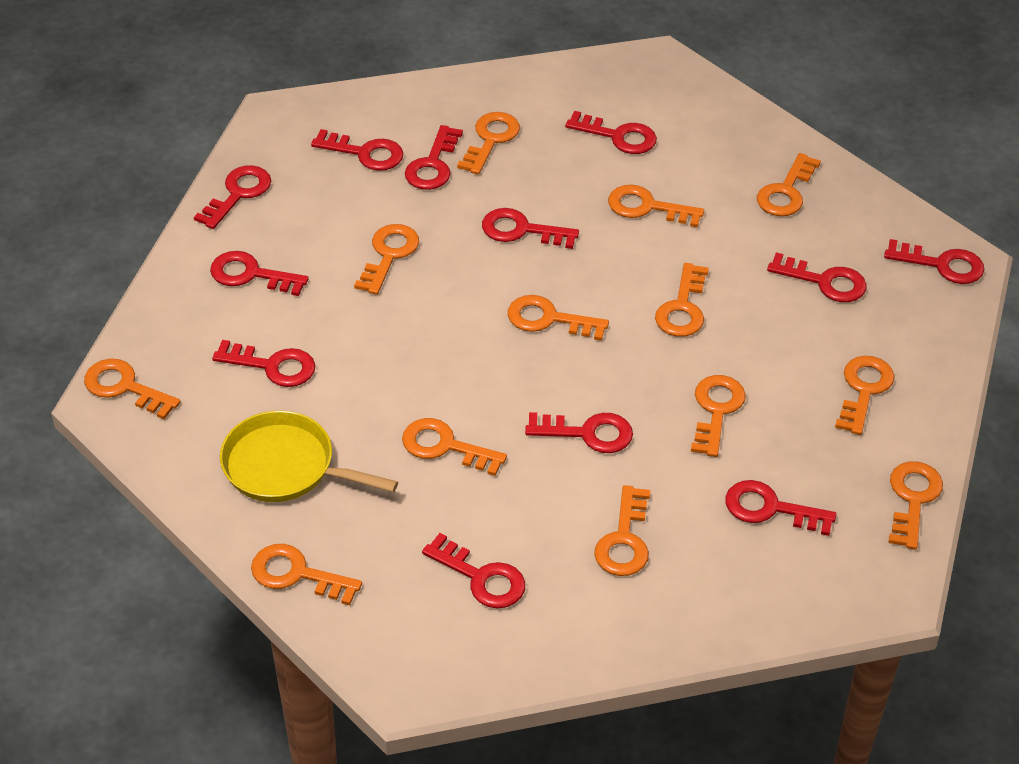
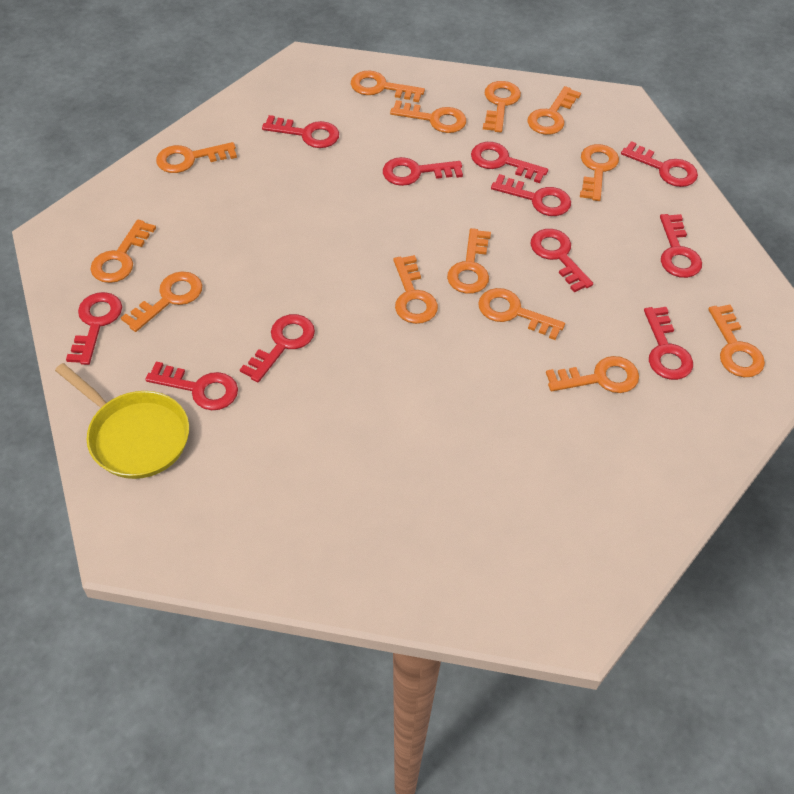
red key: [194,165,271,229] [210,251,309,296] [212,340,315,387] [311,129,403,171] [405,125,463,190] [422,533,525,609] [482,208,579,249] [525,412,633,453] [565,111,657,154] [725,480,836,536] [767,252,867,302] [884,239,985,284] = 12 -> [66,292,122,365] [145,362,238,410] [240,314,315,382] [262,115,339,148] [383,157,463,186] [471,142,548,183] [491,174,571,216] [530,229,593,292] [621,141,698,187] [644,307,693,380] [660,214,702,278] = 11

